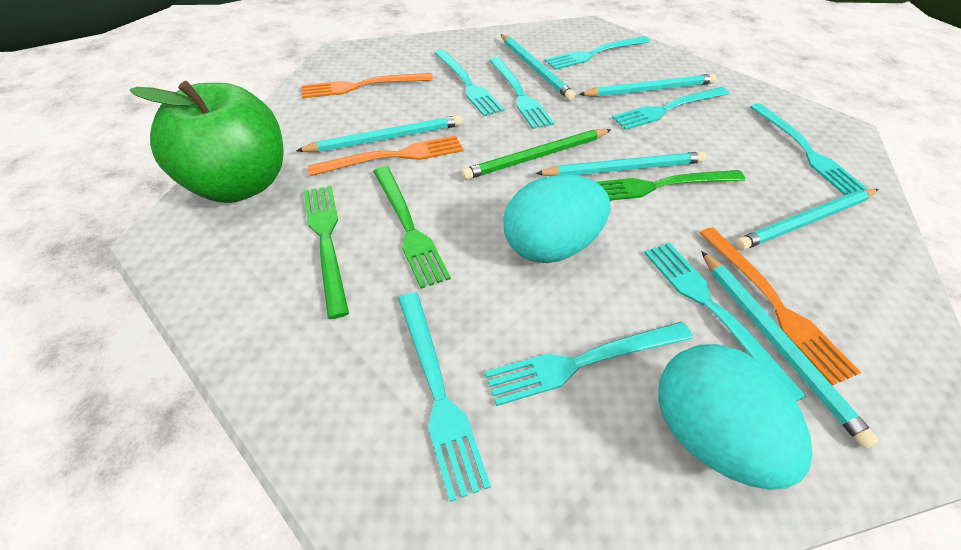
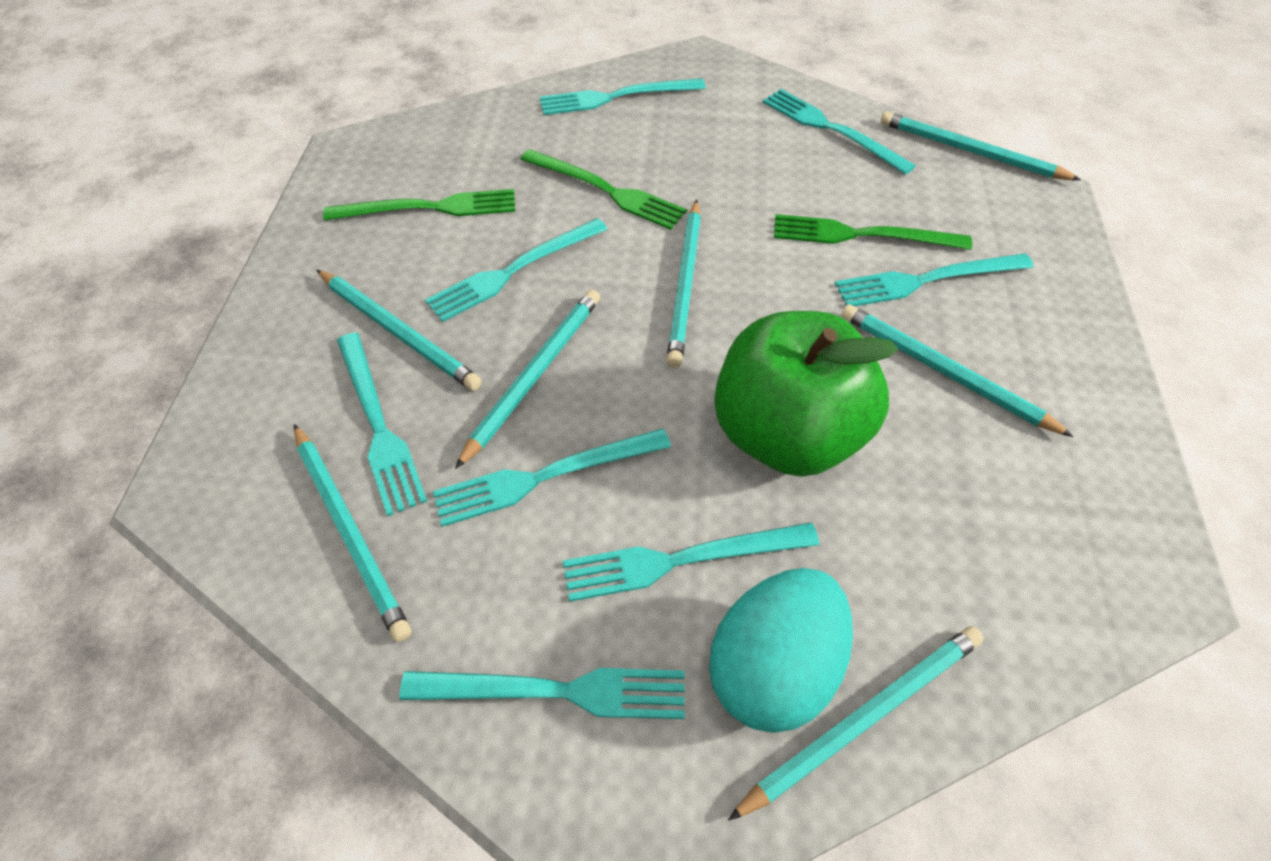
green pencil: [461,129,611,180] = 1 -> none = 0
orange fork: [302,73,433,98] [308,136,464,176] [700,227,861,386] = 3 -> none = 0
turquoise egg: [503,175,610,263] [658,344,813,490] = 2 -> [709,568,853,733] = 1
turquoise pencil: [296,115,463,152] [501,34,576,100] [535,151,706,176] [579,74,716,97] [701,251,879,448] [735,189,878,250] = 6 -> [294,424,411,642] [316,270,482,391] [455,290,600,469] [666,199,701,368] [728,626,983,821] [841,304,1074,437] [880,111,1081,180] = 7

